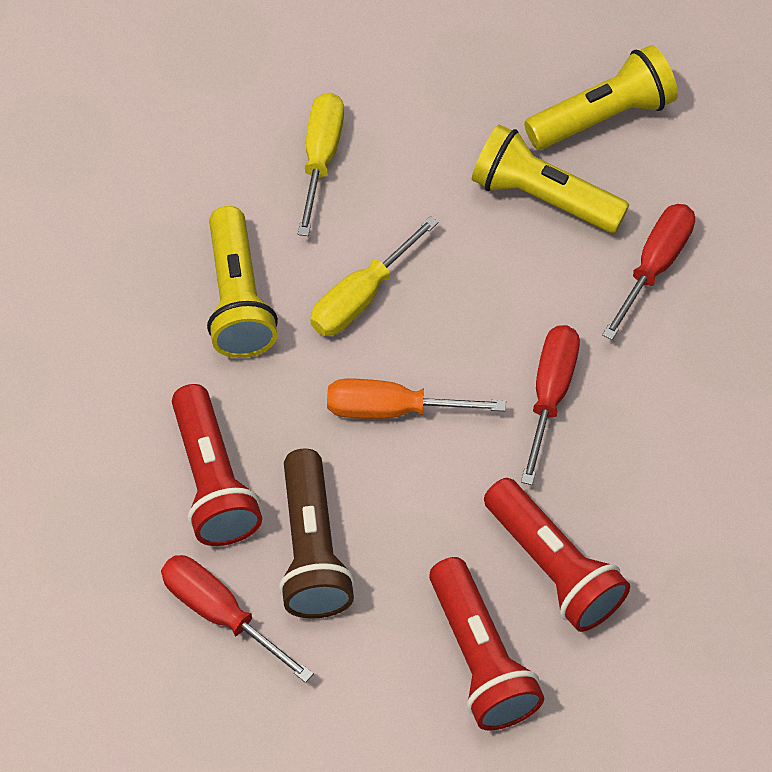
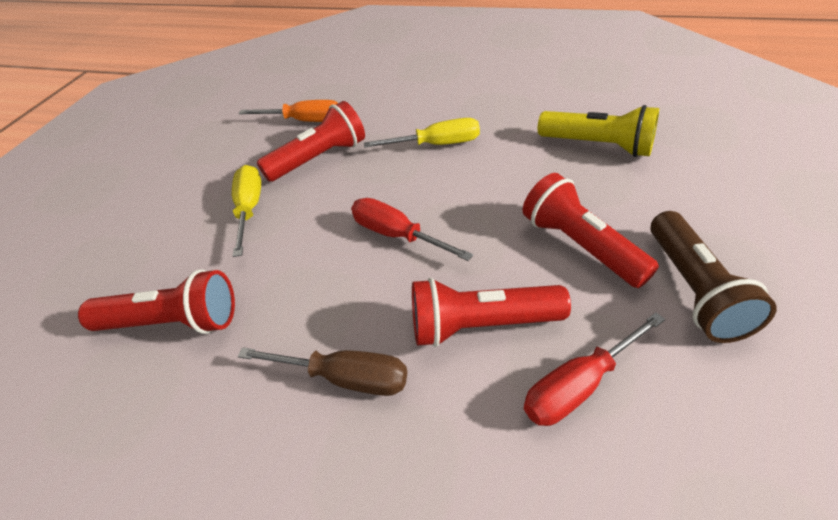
brown screwdriver: none = 0 -> [238,347,407,396] = 1
red flashlight: [172,384,262,546] [429,557,544,731] [484,478,630,632] = 3 -> [78,269,235,334] [257,101,365,182] [412,278,571,347] [522,173,659,288] = 4
red screwdriver: [161,555,314,683] [521,325,580,485] [602,204,695,340] = 3 -> [351,198,473,261] [524,312,665,426] = 2
yellow flashlight: [207,206,278,358] [472,124,629,233] [524,45,678,150] = 3 -> [538,105,659,157] = 1

